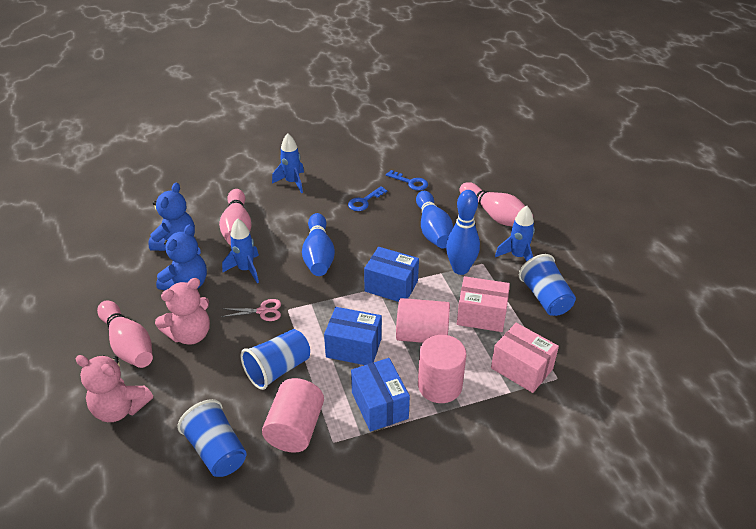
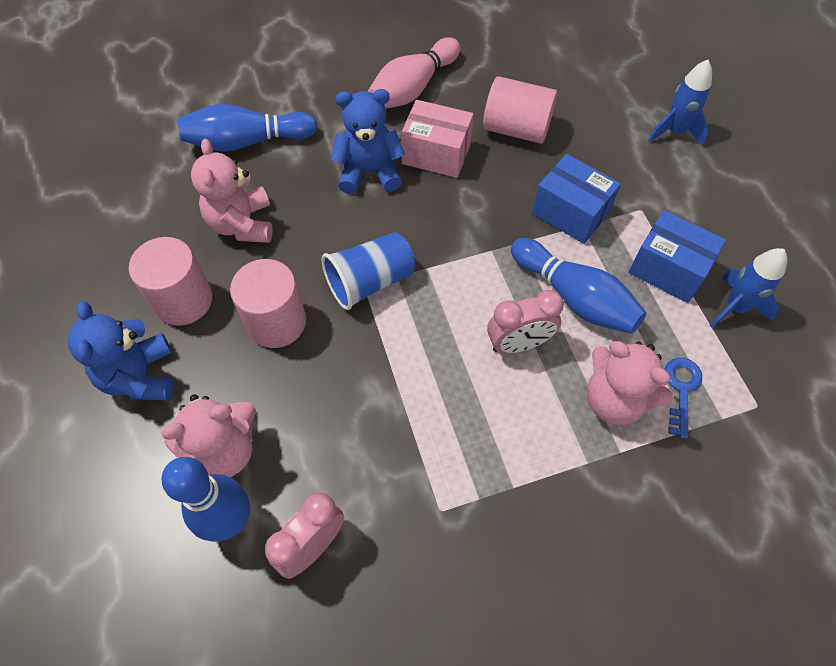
blue box: [324,307,382,365] [351,358,410,432] [364,247,419,302] = 3 -> [532,154,621,244] [628,210,726,303] = 2
blue cup: [177,399,247,477] [240,329,310,390] [519,254,576,316] = 3 -> [322,232,415,310] = 1
blue key: [348,186,387,211] [386,170,428,191] = 2 -> [665,358,702,439] = 1
blue rocket: [222,218,259,283] [272,133,304,193] [495,206,535,262] = 3 -> [648,60,712,147] [710,248,787,328] = 2
pink bowling pin: [97,300,153,368] [219,189,252,245] [460,182,533,226] = 3 -> [367,37,460,109] = 1
pink box: [457,276,510,332] [491,323,559,393] = 2 -> [401,100,474,178] = 1
pink clock: none = 0 -> [265,493,344,579] [487,290,564,353] = 2
pink scissors: [221,299,281,321] = 1 -> none = 0
pink teddy bear: [75,355,153,422] [155,278,210,345] = 2 -> [161,394,256,477] [191,139,273,243] [587,341,673,425] = 3

